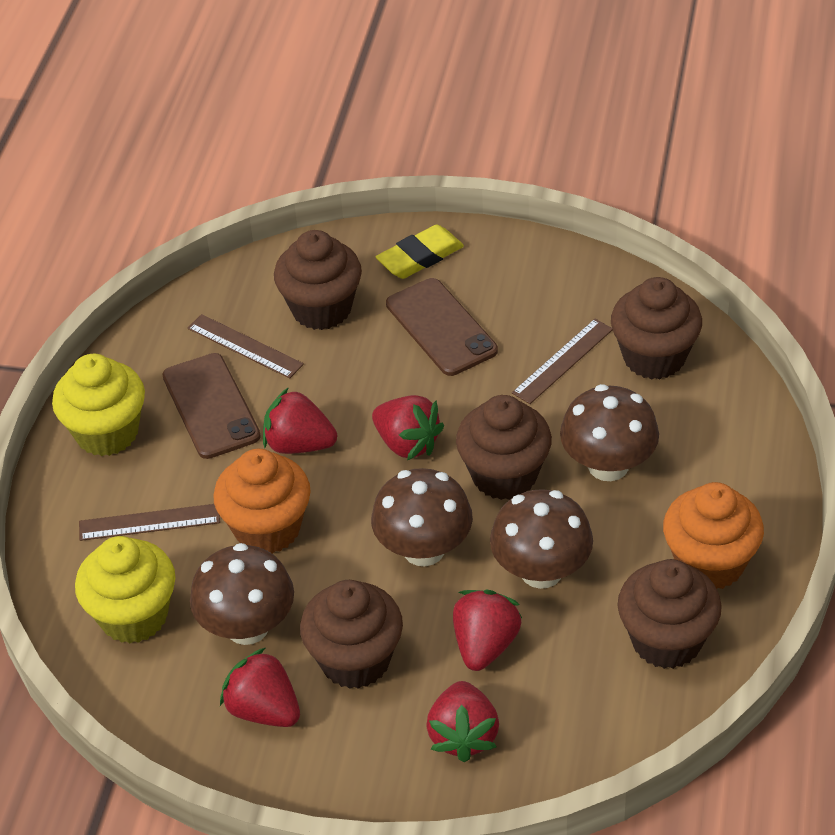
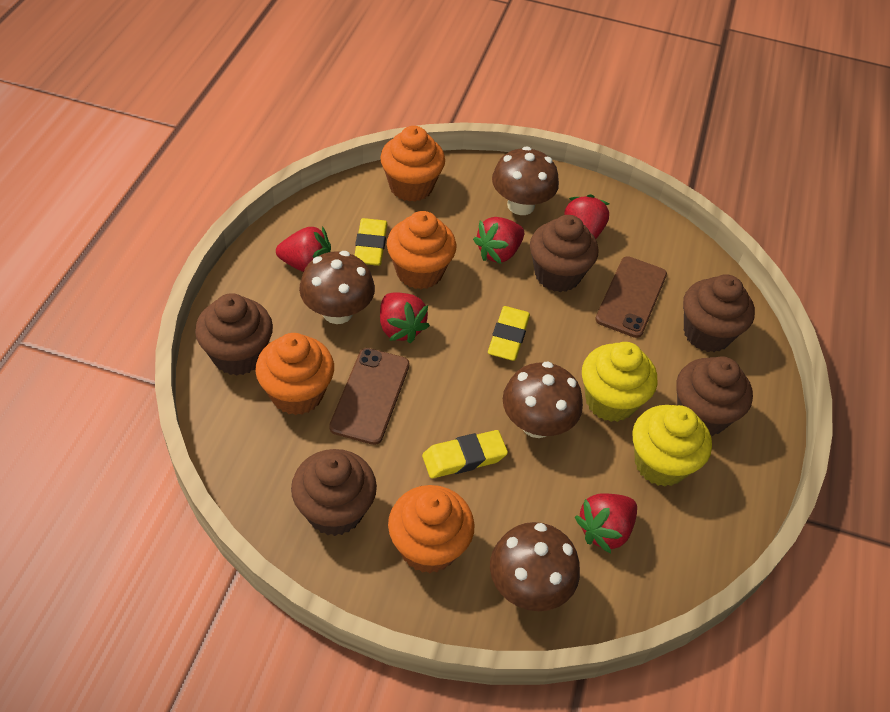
brown ruler: [79,504,220,541] [187,314,304,379] [512,319,613,404] = 3 -> none = 0
orange cupcake: [213,449,311,554] [663,482,764,589] = 2 -> [255,333,334,415] [380,126,445,202] [387,211,456,289] [388,485,474,573] = 4
yellow eraser: [376,225,464,279] = 1 -> [354,218,387,266] [422,430,508,478] [488,306,530,361] = 3

